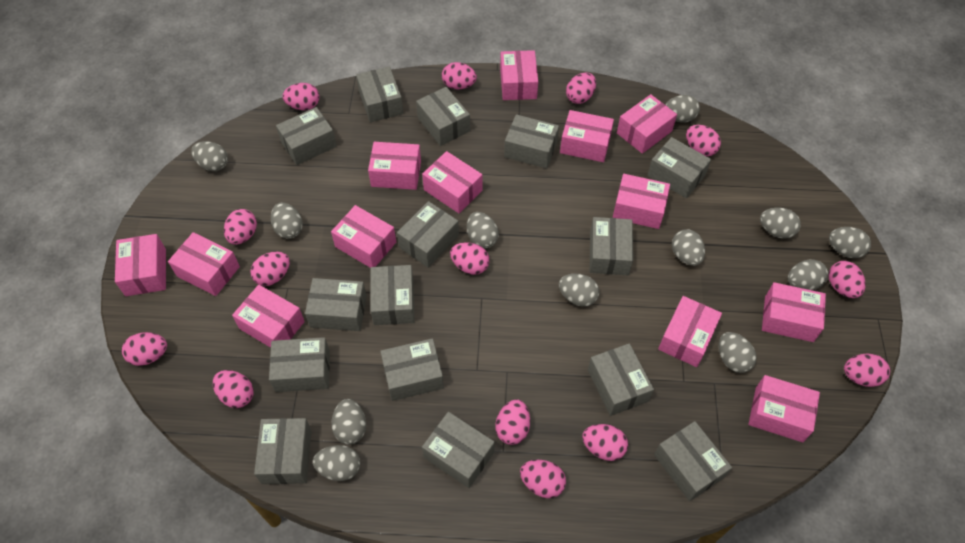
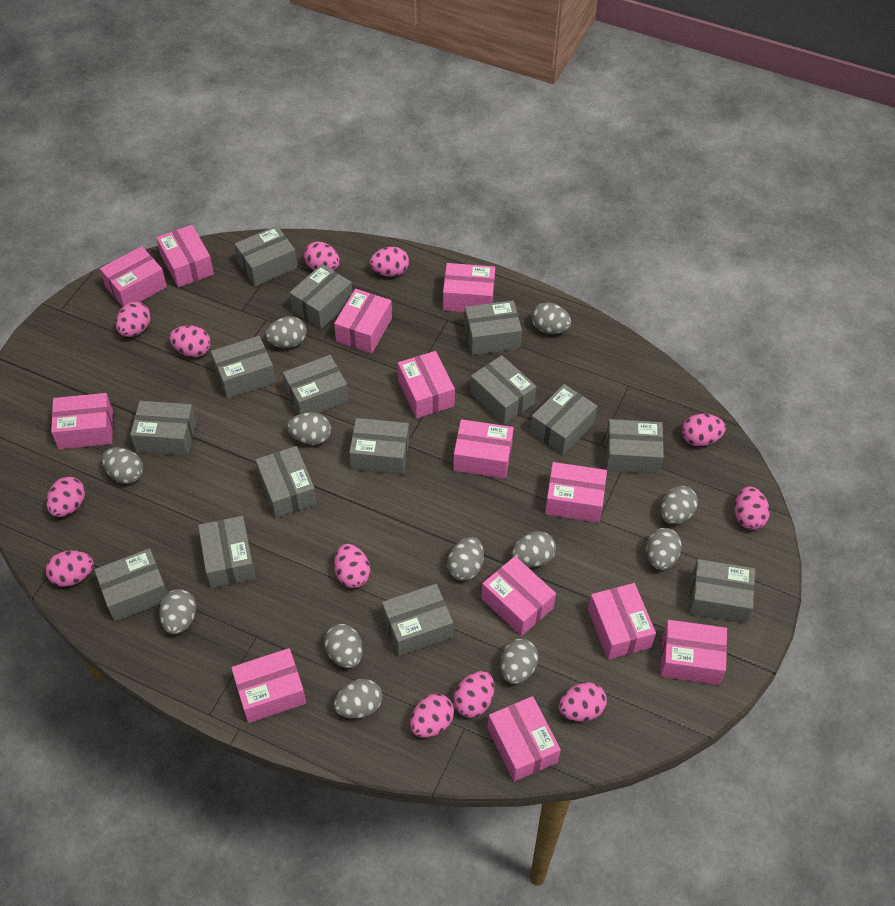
pink egg: [122,332,167,366] [213,370,254,408] [224,209,257,245] [250,252,290,286] [282,83,319,110] [442,62,477,89] [450,242,489,275] [495,399,530,445] [520,460,566,498] [566,73,596,104] [582,424,628,461] [686,125,721,156] [829,261,866,298] [844,353,890,387] = 14 -> [45,550,94,587] [46,477,85,517] [116,302,151,337] [169,325,211,357] [304,241,340,271] [334,544,370,588] [370,247,409,277] [410,693,454,738] [453,671,494,718] [559,682,607,722] [682,414,726,446] [734,486,770,530] = 12

